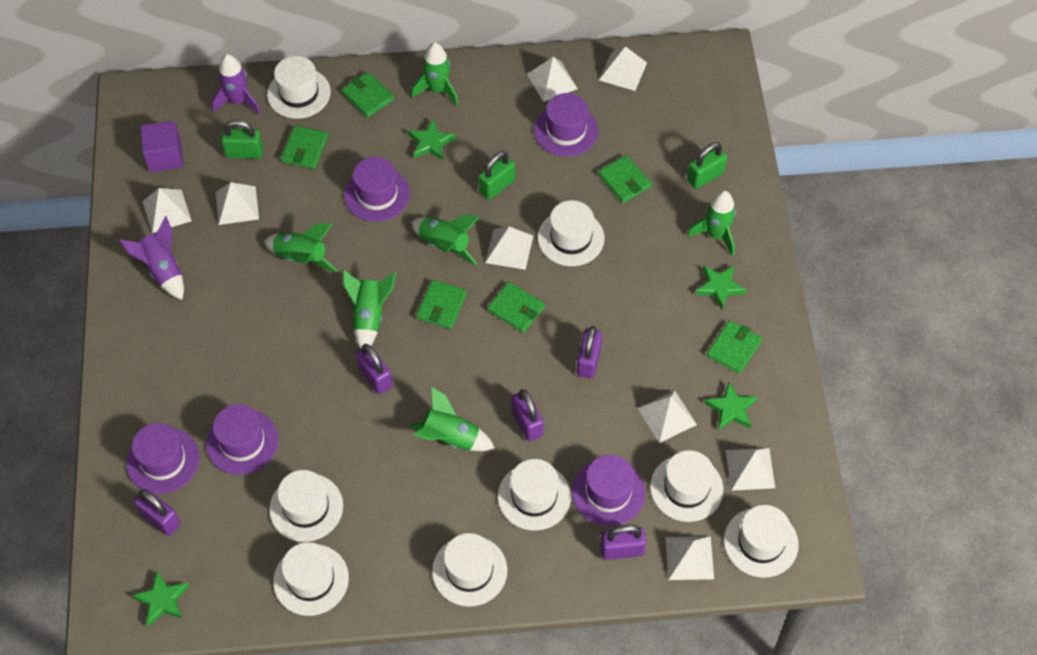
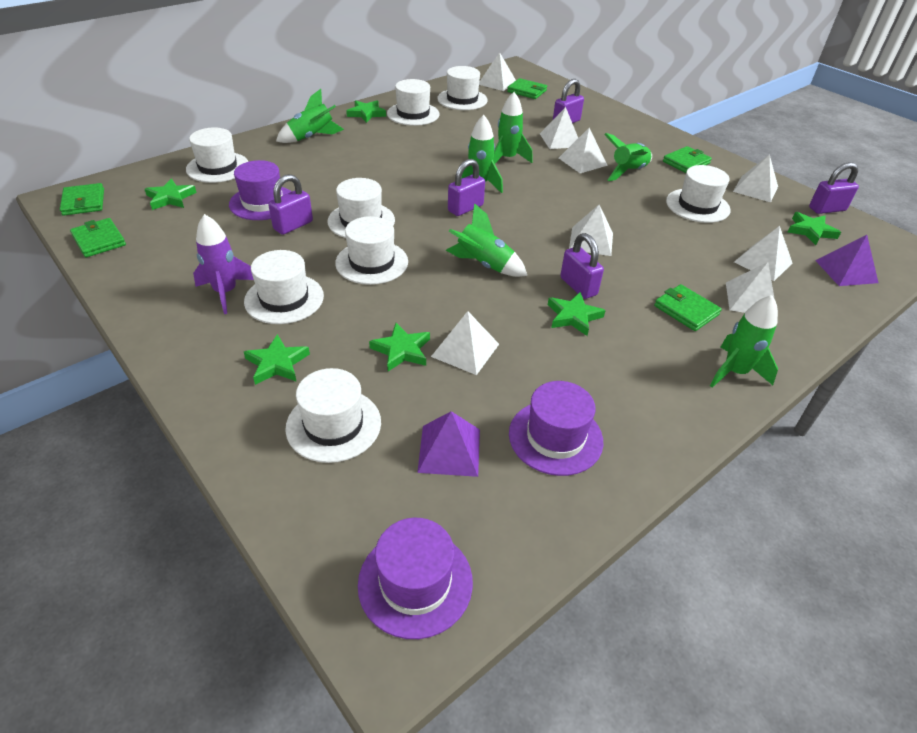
green padlock: [221,120,263,159] [478,151,515,200] [687,142,727,189] = 3 -> none = 0
green star: [132,571,189,626] [408,119,455,160] [695,266,746,310] [705,382,757,430] = 4 -> [145,179,197,210] [244,334,310,385] [346,100,386,123] [369,323,430,371] [548,292,606,336] [788,212,841,245] = 6
green wallet: [281,125,328,169] [342,72,394,118] [416,280,467,329] [487,282,545,333] [598,155,652,203] [707,320,762,374] = 6 -> [60,183,104,216] [70,218,126,257] [507,78,547,99] [654,284,722,331] [663,146,712,173] = 5
purple cube: [140,121,183,172] = 1 -> none = 0
purple hat: [127,423,199,494] [206,404,278,475] [344,157,410,222] [534,93,598,157] [572,455,645,526] = 5 -> [229,160,291,220] [358,518,473,639] [509,381,603,476] = 3
purple pyramid: none = 0 -> [417,411,480,477] [815,235,878,286] = 2
purple rocket: [119,216,184,300] [212,54,261,115] = 2 -> [193,214,254,314] = 1

